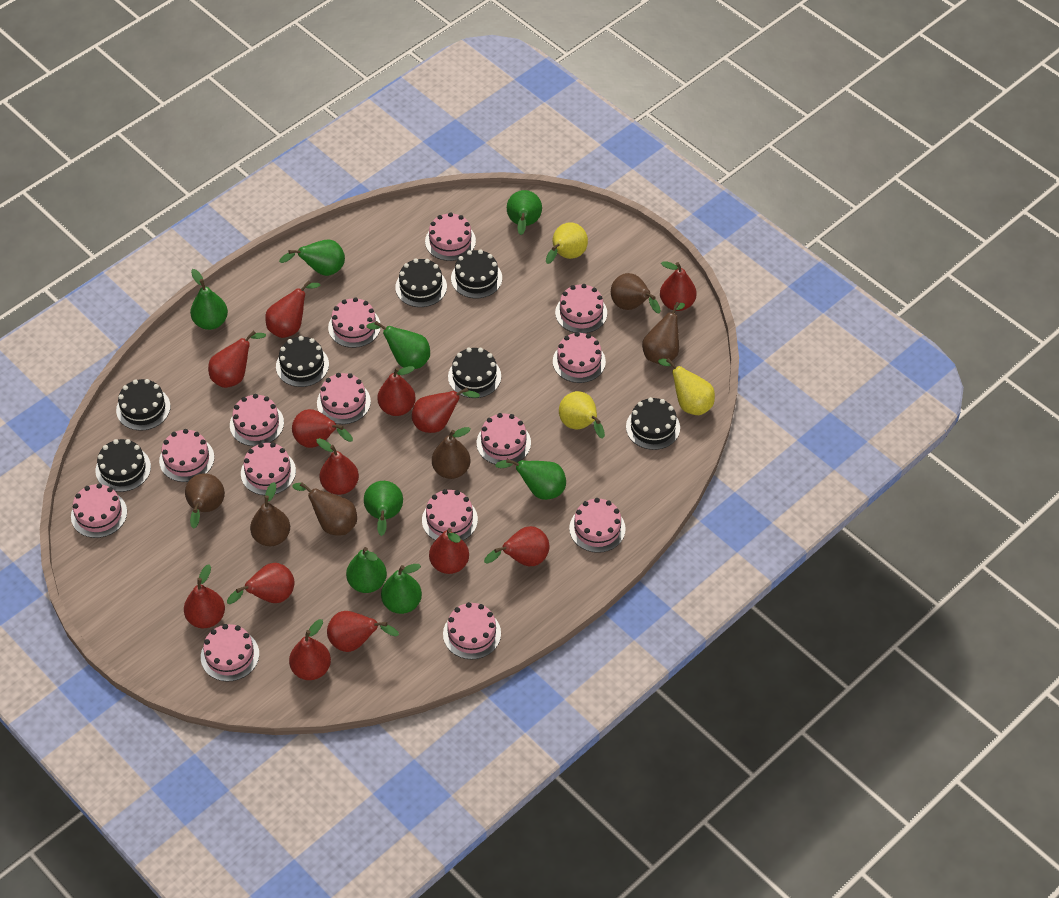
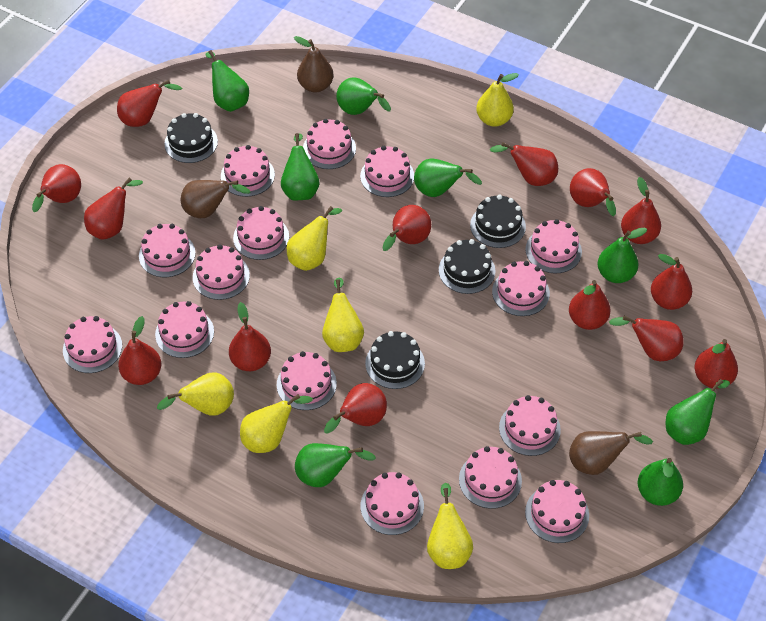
black cake: [96,439,151,492] [116,379,171,431] [276,336,329,387] [395,258,447,307] [448,347,501,398] [451,250,502,298] [626,397,680,450] = 7 -> [164,113,218,163] [365,331,425,389] [439,239,496,294] [470,194,526,248] = 4
brown pear: [185,473,225,529] [250,482,290,546] [293,482,357,536] [432,427,471,479] [611,273,661,314] [642,302,685,365] = 6 -> [181,180,250,218] [294,36,334,92] [569,431,653,475] = 3
pink cake: [71,483,127,538] [159,429,214,482] [201,624,259,682] [230,394,284,446] [241,443,296,495] [317,373,371,424] [328,297,380,348] [422,489,478,540] [425,212,476,261] [443,602,501,659] [477,413,531,464] [553,332,606,383] [555,284,607,333] [569,498,626,553] = 14 -> [63,316,122,373] [139,224,196,277] [155,301,214,358] [193,244,250,300] [221,145,275,197] [233,206,289,260] [277,351,337,410] [303,119,356,169] [360,146,414,197] [361,472,424,535] [459,446,522,509] [492,261,550,316] [499,395,561,456] [525,480,589,543] [526,219,582,274] = 15
red pear: [184,564,225,628] [208,330,266,388] [227,563,295,604] [265,280,320,338] [289,619,331,680] [292,409,353,448] [316,438,359,495] [327,611,399,652] [377,366,416,416] [412,388,480,433] [429,528,469,574] [484,526,549,566] [660,261,697,311] = 13 -> [32,164,81,212] [84,178,143,240] [117,80,182,127] [118,316,161,385] [229,302,271,371] [324,383,387,434] [382,205,431,251] [490,142,558,186] [569,280,610,330] [570,168,616,216] [609,316,684,361] [621,177,661,244] [651,254,692,310] [695,339,738,389] = 14
yellow pear: [546,222,588,264] [559,391,605,439] [658,358,715,415] = 3 -> [157,372,234,416] [240,394,313,453] [287,206,342,271] [322,278,364,352] [427,483,473,569] [476,73,519,127] = 6

